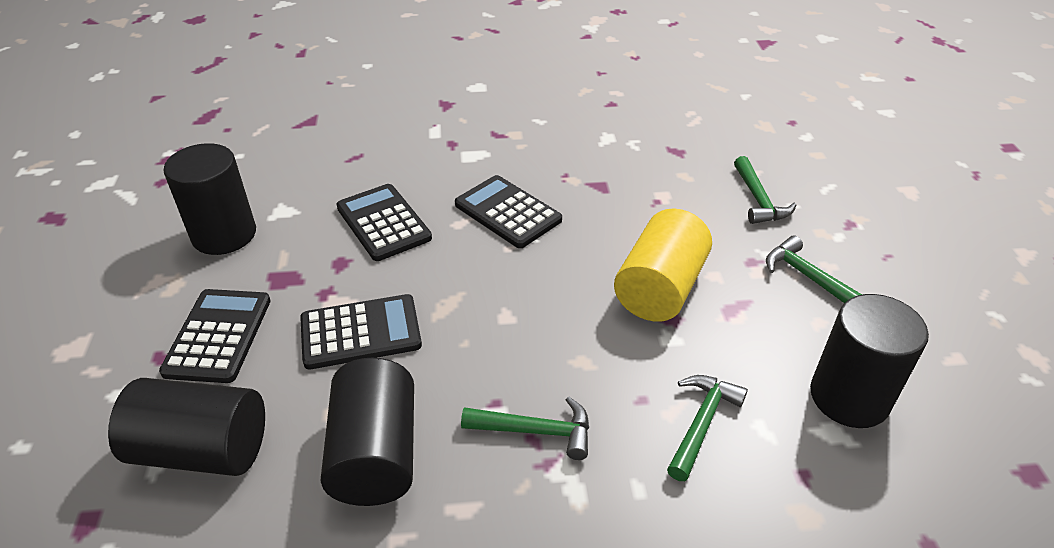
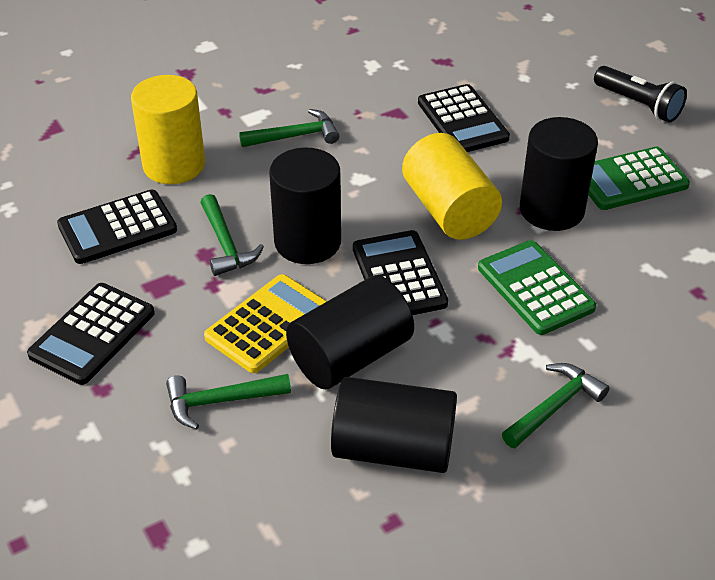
black flashlight: none = 0 -> [594,66,687,123] = 1
green calculator: none = 0 -> [478,240,596,335] [588,147,690,210] = 2
yellow calculator: none = 0 -> [204,274,327,373] = 1
yellow cylinder: [614,208,712,322] = 1 -> [131,75,205,184] [402,133,502,240] = 2

